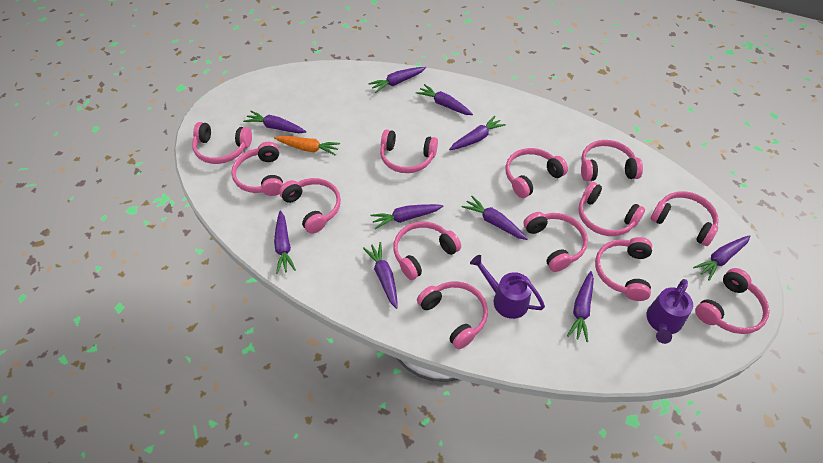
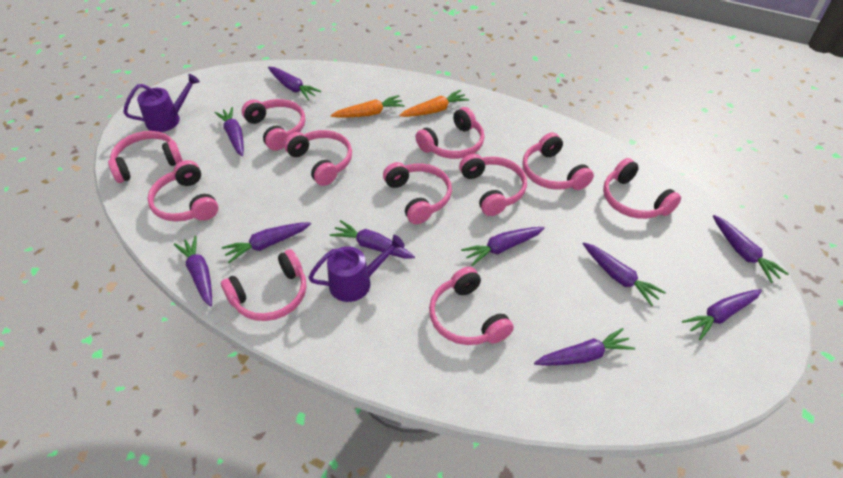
orange carrot: [274,136,340,156] = 1 -> [330,95,405,118] [399,90,469,117] = 2
pink headphones: [192,122,252,164] [231,142,283,196] [279,178,341,234] [380,129,438,173] [393,222,461,280] [417,282,488,349] [505,148,568,198] [524,212,588,272] [578,182,645,236] [581,140,643,181] [595,237,652,301] [651,191,719,246] [695,268,770,334] = 13 -> [108,131,183,183] [147,160,218,222] [221,249,306,321] [242,99,305,151] [284,130,352,186] [383,162,452,224] [415,107,485,159] [429,267,514,345] [459,154,527,216] [522,132,594,190] [603,158,681,219] = 11

